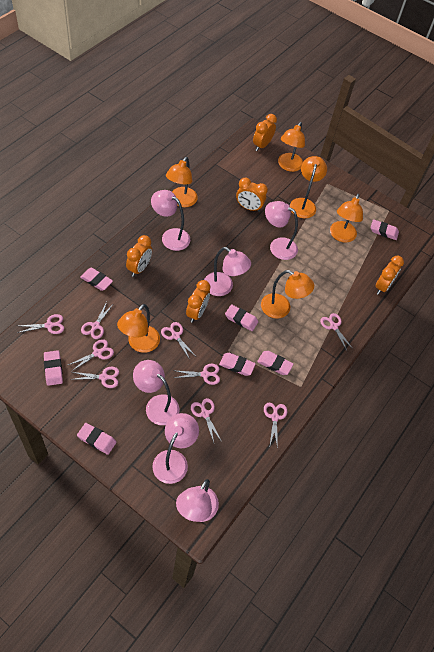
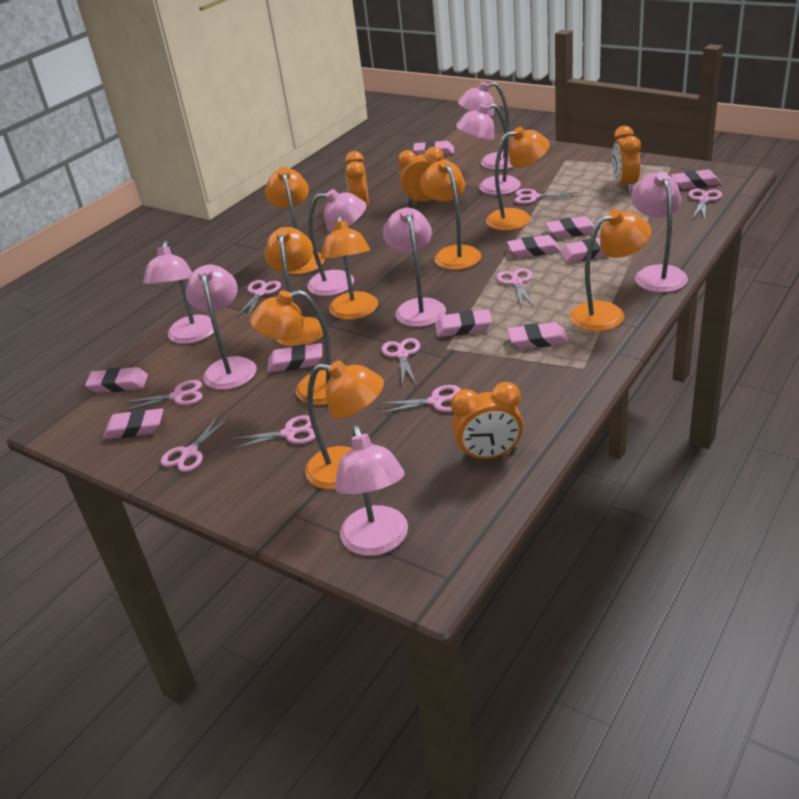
orange clock: [126,235,152,277] [186,280,210,323] [236,178,268,212] [253,114,277,151] [375,256,404,295] = 5 -> [345,151,369,216] [398,147,444,204] [451,382,523,461] [612,126,641,193] = 4
orange lamp: [117,304,160,353] [166,157,198,207] [261,270,314,319] [278,122,305,172] [290,156,327,218] [330,194,363,243] = 6 -> [250,290,331,405] [265,167,325,274] [265,227,323,347] [305,361,384,489] [321,216,378,320] [420,159,481,270] [486,127,549,231] [570,209,651,332] = 8
pink eraser: [44,350,63,386] [77,423,117,455] [80,268,113,291] [219,353,256,376] [225,304,258,331] [257,351,294,375] [370,220,399,240] = 7 -> [85,367,148,393] [103,408,163,439] [267,343,322,372] [413,141,454,155] [435,309,492,337] [507,235,561,258] [507,322,569,349] [545,216,595,238] [560,238,606,263] [671,169,721,189] = 10
pink lamp: [133,360,180,425] [151,190,190,251] [152,413,199,484] [176,479,219,522] [204,247,251,296] [265,201,298,260] = 6 -> [143,241,214,344] [186,265,257,390] [307,189,367,296] [335,425,408,556] [383,207,446,327] [456,103,521,195] [458,82,513,170] [631,172,688,293] = 8

